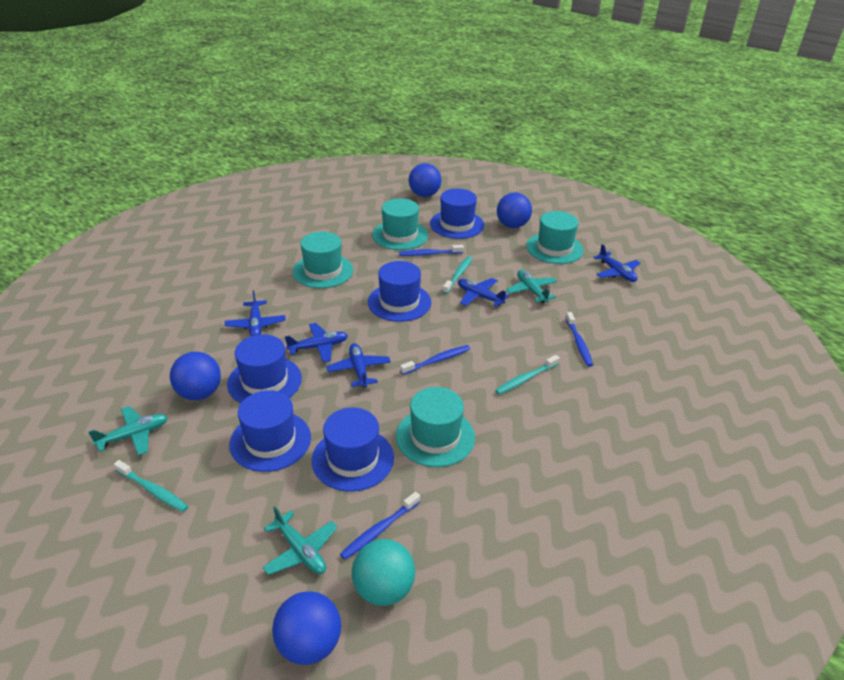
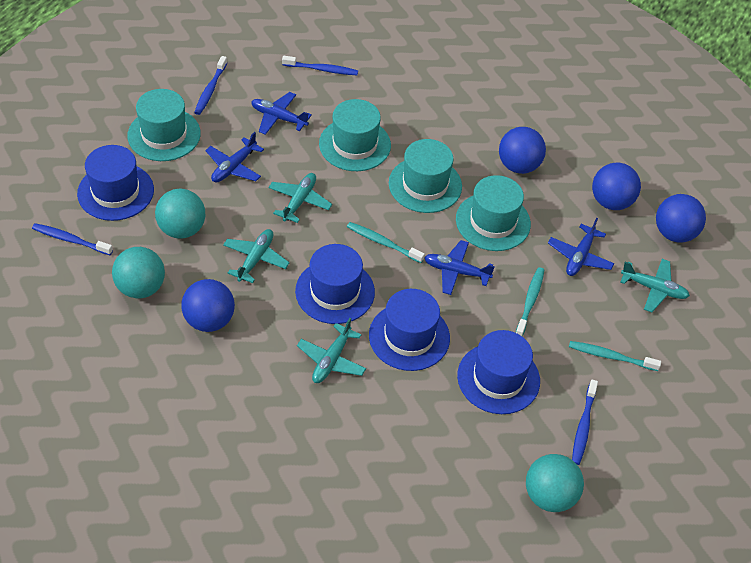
blue hat: [227,334,302,403] [229,390,311,472] [312,407,394,492] [368,261,431,322] [430,189,484,239] = 5 -> [77,145,154,221] [295,244,375,324] [369,289,450,371] [457,330,540,414] = 4
blue plane: [225,290,286,336] [285,323,348,362] [326,343,391,388] [458,278,509,307] [593,244,641,282] = 5 -> [205,132,264,182] [251,92,312,135] [424,240,495,295] [548,218,614,276] = 4
turquoise ball: [352,539,415,606] = 1 -> [112,247,165,298] [155,189,205,239] [526,454,584,512] = 3
turquoise plane: [88,406,168,456] [262,506,338,575] [506,270,557,303] = 3 -> [223,229,290,283] [268,173,332,223] [297,318,366,383] [620,259,690,312] = 4

